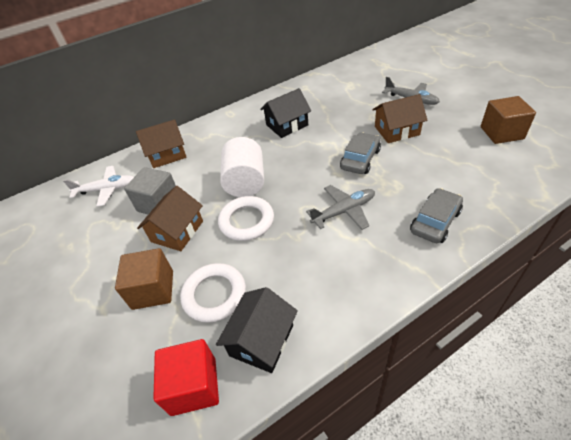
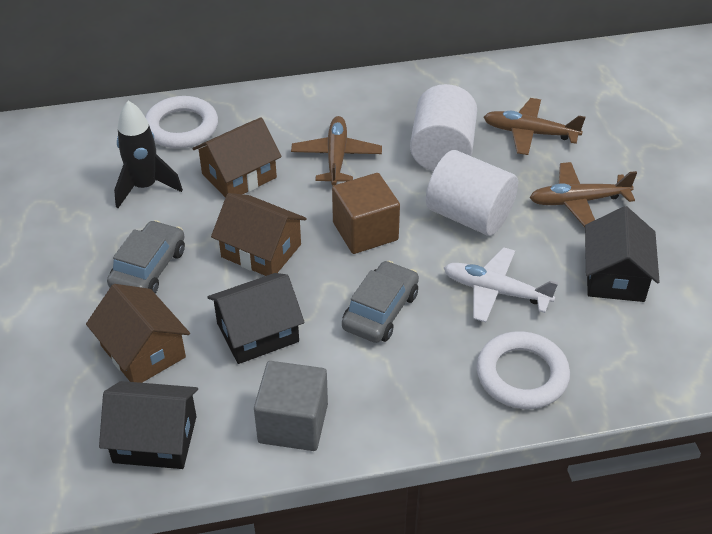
black house: [216,287,298,373] [260,88,311,138] = 2 -> [99,381,198,469] [207,273,305,364] [585,206,660,302] = 3
black rocket: none = 0 -> [114,101,183,208] = 1
brown cube: [115,248,173,310] [481,96,536,144] = 2 -> [332,173,400,254] = 1
brown plane: none = 0 -> [291,116,382,186] [484,98,585,155] [530,162,637,227] = 3
grey plane: [306,185,375,230] [382,77,440,105] = 2 -> none = 0
red cube: [153,339,219,416] = 1 -> none = 0
white cylinder: [220,137,264,197] = 1 -> [410,84,477,171] [426,150,518,236] = 2

